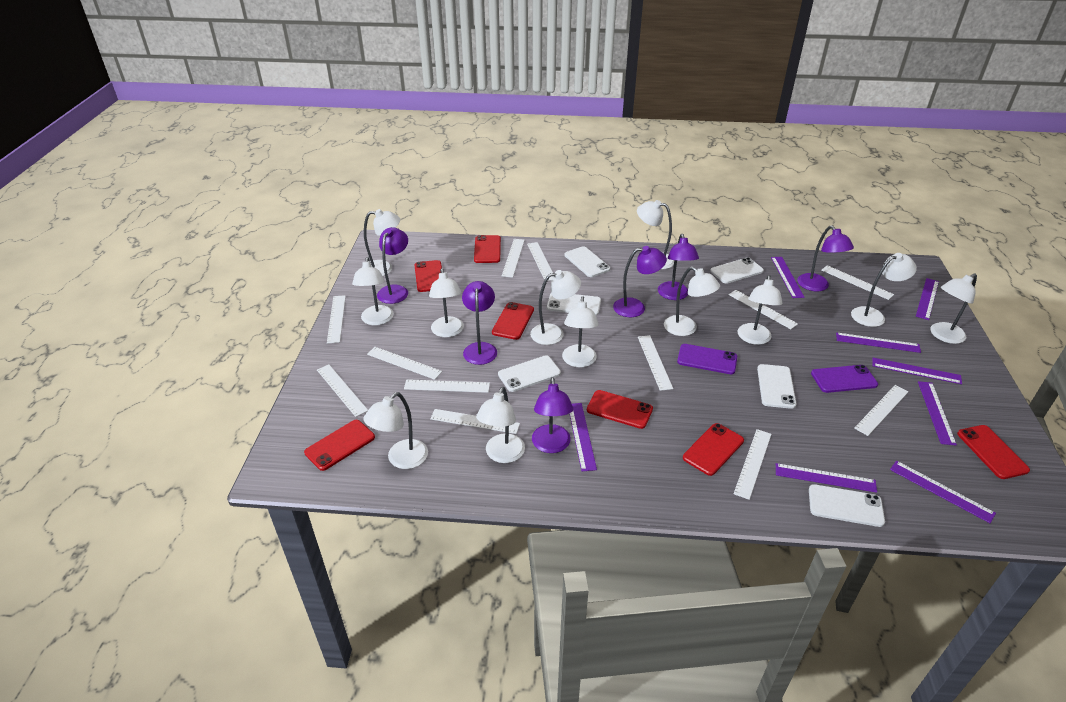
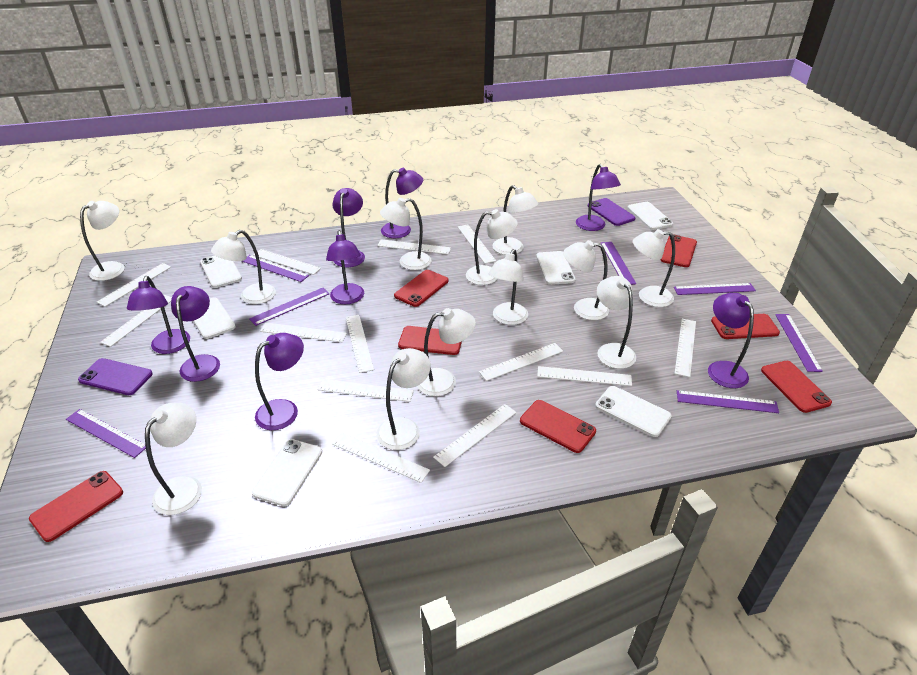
purple lamp: [377,227,408,304] [462,281,497,365] [532,377,573,453] [613,246,667,317] [658,234,699,300] [797,225,854,291] = 6 -> [127,276,190,354] [171,286,220,382] [255,333,304,430] [326,230,364,304] [332,188,365,267] [381,168,423,238] [576,164,621,231] [708,293,754,388] = 8
purple ruler: [569,403,597,471] [771,257,805,298] [776,463,877,493] [836,332,921,353] [872,358,962,384] [890,461,996,523] [916,278,939,320] [918,381,957,445] = 8 -> [66,409,146,458] [242,255,309,282] [249,288,330,326] [601,242,636,285] [674,283,756,295] [677,390,779,413] [775,314,823,372] = 7
white ruler: [317,365,368,417] [327,295,346,344] [367,347,442,380] [404,379,490,393] [430,409,520,434] [502,239,525,278] [527,242,554,281] [638,335,673,391] [729,290,798,329] [734,429,771,500] [822,265,894,300] [854,385,909,436] = 12 -> [97,263,171,307] [100,295,172,347] [253,249,321,275] [260,322,347,342] [317,379,414,402] [332,432,430,483] [346,315,374,373] [377,239,451,254] [433,404,517,467] [458,224,496,264] [479,343,563,381] [537,366,632,386] [674,319,696,377] = 13

